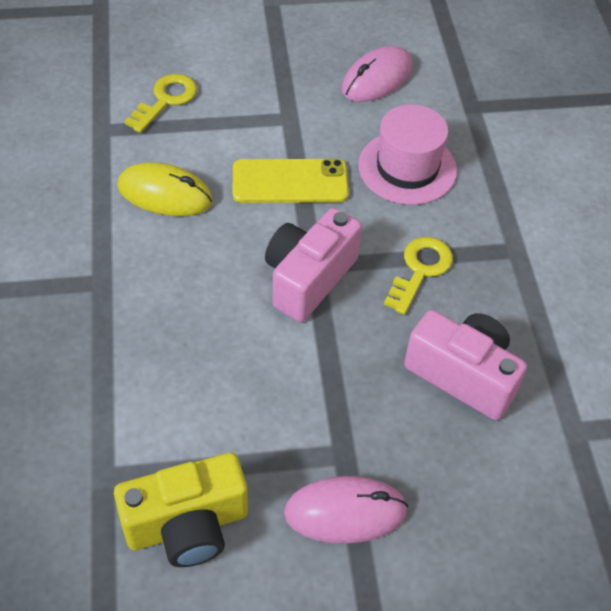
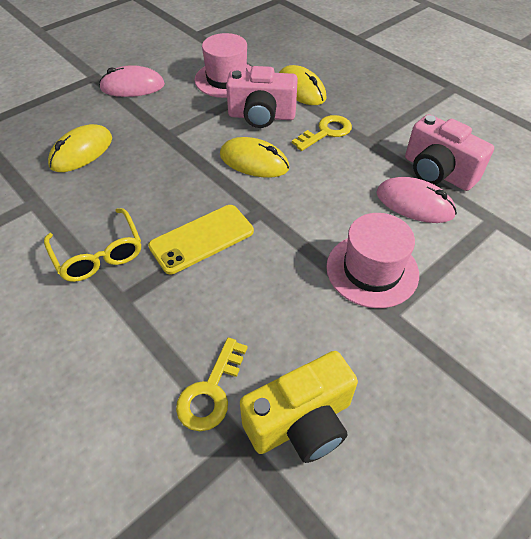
pink hat: [358,104,457,205] = 1 -> [195,33,252,98] [326,213,419,308] = 2
yellow glasses: none = 0 -> [44,208,141,282] = 1
yellow mouse: [117,162,213,216] = 1 -> [48,124,112,172] [220,137,289,178] [279,65,327,105] = 3

